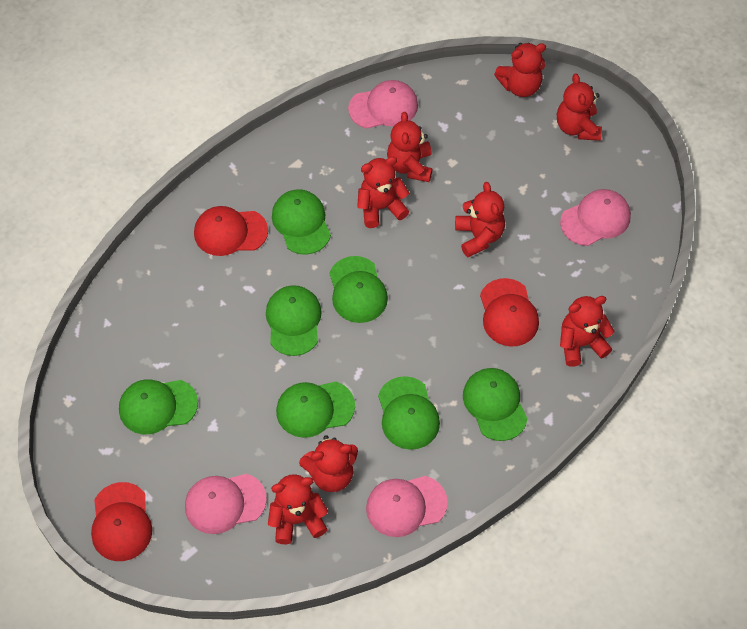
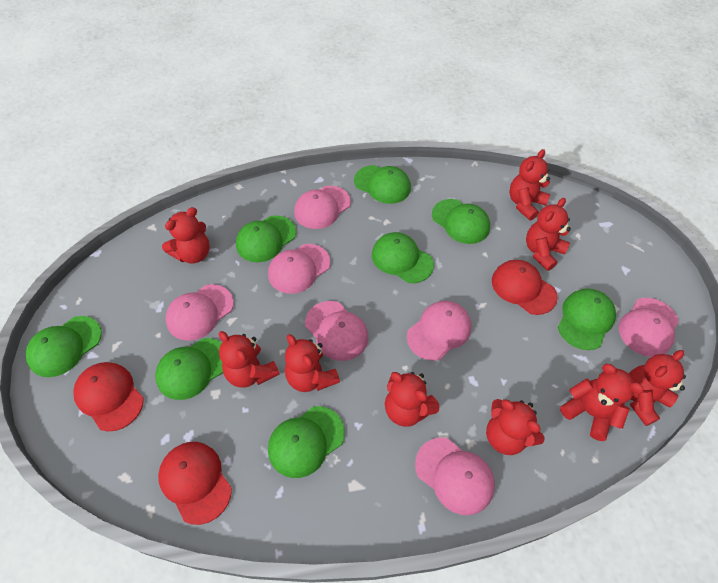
green cap: [119,379,198,434] [266,285,322,356] [272,189,331,255] [276,381,355,438] [329,256,388,323] [378,376,440,450] [463,368,528,441] = 7 -> [25,316,102,377] [155,338,223,400] [236,215,296,262] [268,406,345,478] [354,165,411,204] [372,232,434,283] [432,199,490,244] [558,289,616,350] = 8
pink cap: [185,474,267,534] [348,80,418,129] [366,476,448,537] [560,189,631,246] = 4 -> [166,284,234,341] [268,244,330,294] [294,186,351,229] [305,301,368,361] [407,301,471,361] [415,437,495,515] [619,298,679,357] = 7
red teddy bear: [268,474,328,544] [299,435,358,492] [357,156,409,228] [387,112,433,182] [455,182,505,257] [494,43,546,97] [557,73,602,141] [560,296,615,367] = 8 -> [162,207,210,263] [219,331,280,388] [285,334,340,392] [385,372,440,427] [486,399,544,455] [509,149,550,220] [526,198,571,271] [560,364,644,441] [629,350,686,426] = 9

